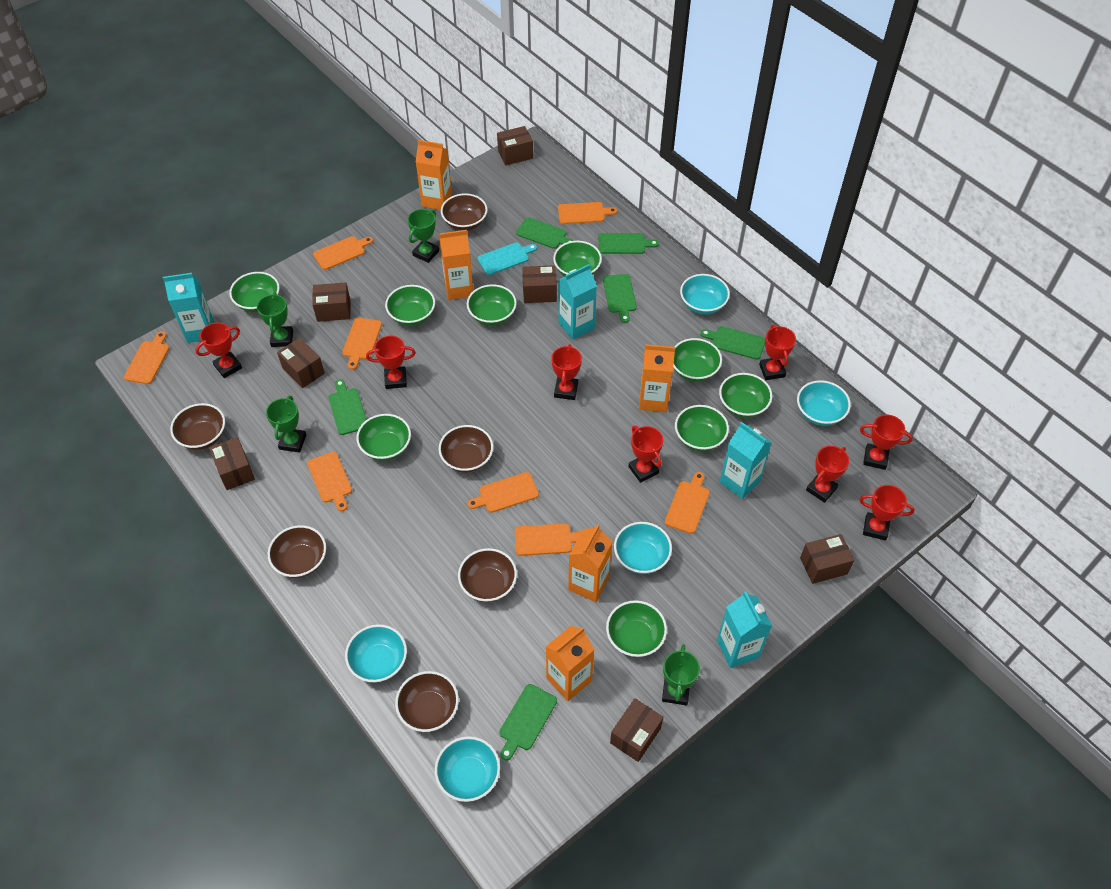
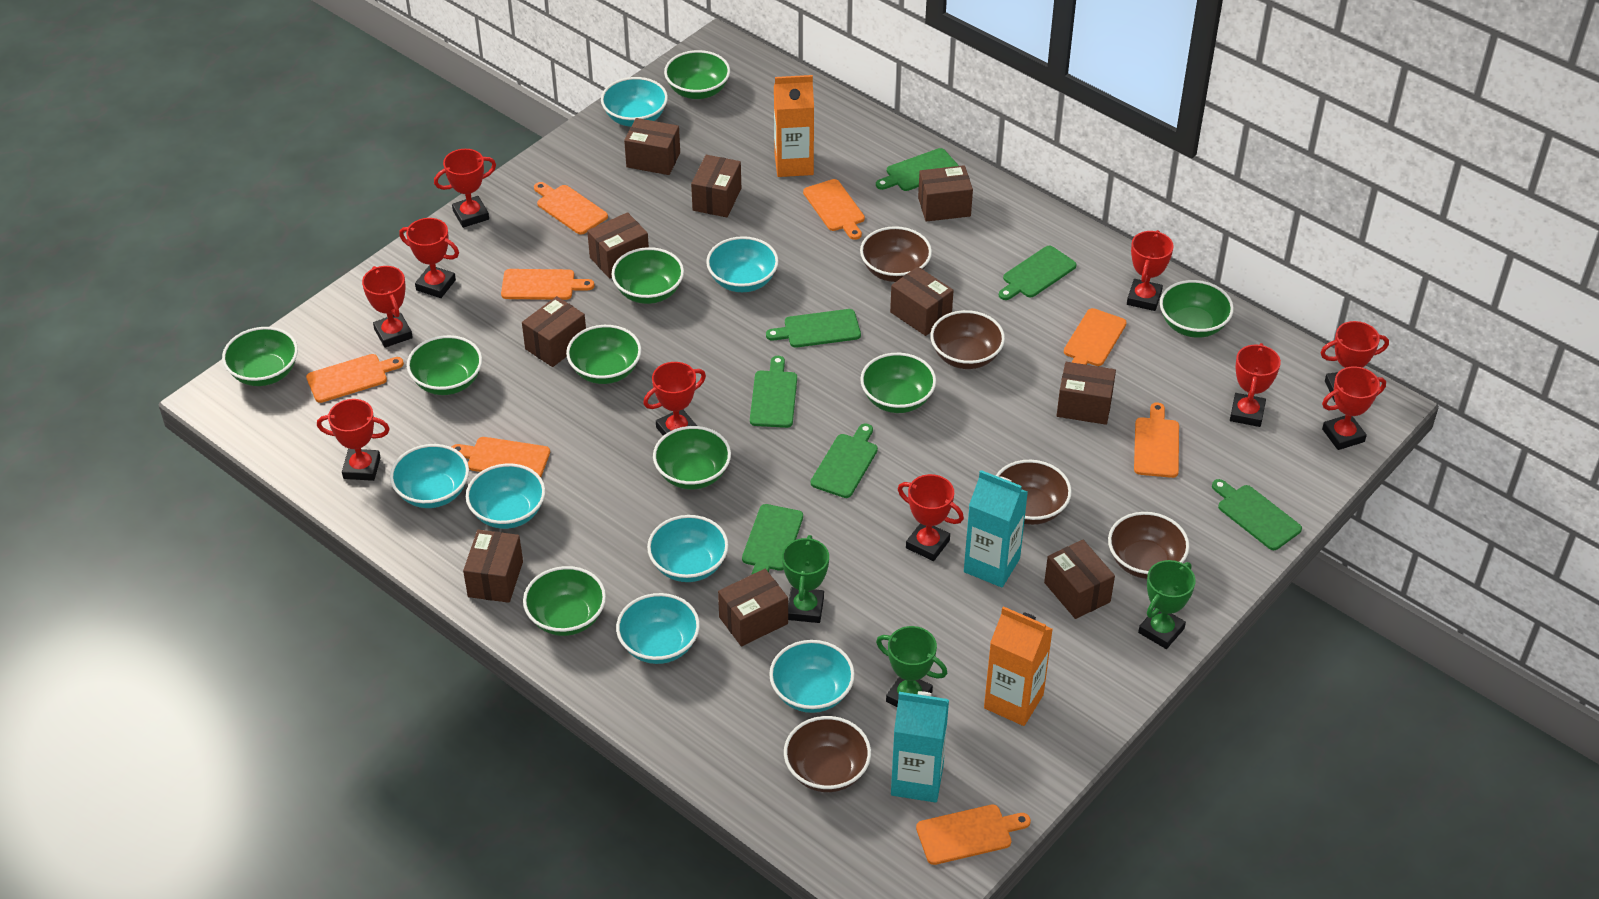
brown bowl: [170,403,225,450] [268,525,326,578] [395,671,459,732] [439,425,493,473] [441,193,487,231] [458,548,517,602] = 6 -> [784,716,871,792] [860,226,932,282] [930,310,1005,369] [996,460,1072,525] [1108,512,1190,579] = 5
brown box: [209,437,255,490] [277,338,325,388] [312,282,351,322] [497,126,533,165] [522,265,557,303] [610,698,663,762] [800,534,854,584] = 7 -> [463,530,523,603] [522,296,586,367] [587,212,649,278] [624,118,680,175] [691,155,741,217] [718,569,788,646] [890,267,954,336] [918,165,973,222] [1044,540,1115,619] [1057,362,1116,425] = 10
green cutting board: [329,379,366,435] [499,684,557,761] [516,217,574,249] [598,233,659,254] [603,274,637,323] [700,326,765,360] = 6 -> [742,504,803,575] [750,356,797,428] [766,309,861,348] [811,423,878,498] [876,148,959,191] [999,246,1077,300] [1212,479,1302,550] = 7
green trophy: [257,293,293,347] [266,396,306,453] [408,209,439,263] [662,644,700,705] = 4 -> [782,535,829,623] [876,626,947,707] [1138,560,1196,649] = 3
orange carton: [416,140,452,210] [439,230,473,300] [546,626,595,701] [568,524,612,602] [639,344,675,412] = 5 -> [774,75,814,177] [984,606,1053,726] = 2
red trophy: [195,322,242,378] [366,336,416,389] [551,344,582,400] [628,426,663,483] [759,325,796,380] [806,446,849,503] [859,485,915,540] [860,415,913,470] = 8 -> [317,399,390,481] [362,266,413,348] [399,218,459,298] [434,149,496,228] [643,362,706,436] [898,474,964,561] [1127,230,1174,311] [1230,343,1281,427] [1320,321,1389,402] [1322,366,1386,450] = 10
turquoise bowl: [345,624,407,682] [435,736,500,802] [614,522,672,574] [680,274,730,315] [797,380,851,426] = 5 -> [390,444,469,508] [466,463,545,529] [601,77,668,127] [616,593,700,664] [647,515,729,582] [706,236,778,292] [769,640,855,713] = 7
turquoise carton: [163,273,214,343] [558,264,597,340] [717,591,772,668] [720,422,772,499] = 4 -> [891,691,949,803] [964,470,1028,587] = 2
turquoise cutting board: [477,242,537,275] = 1 -> none = 0

